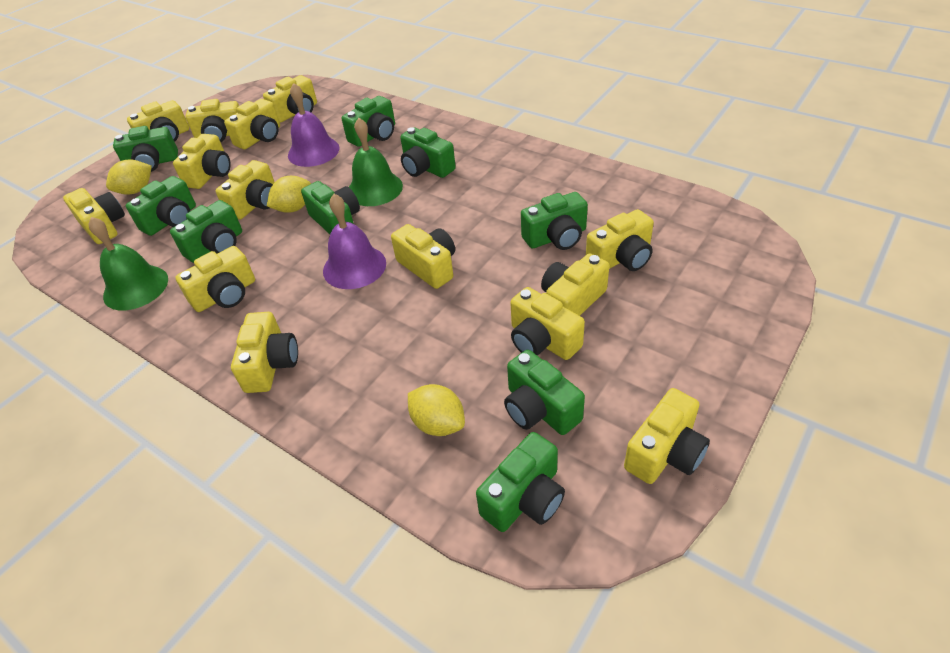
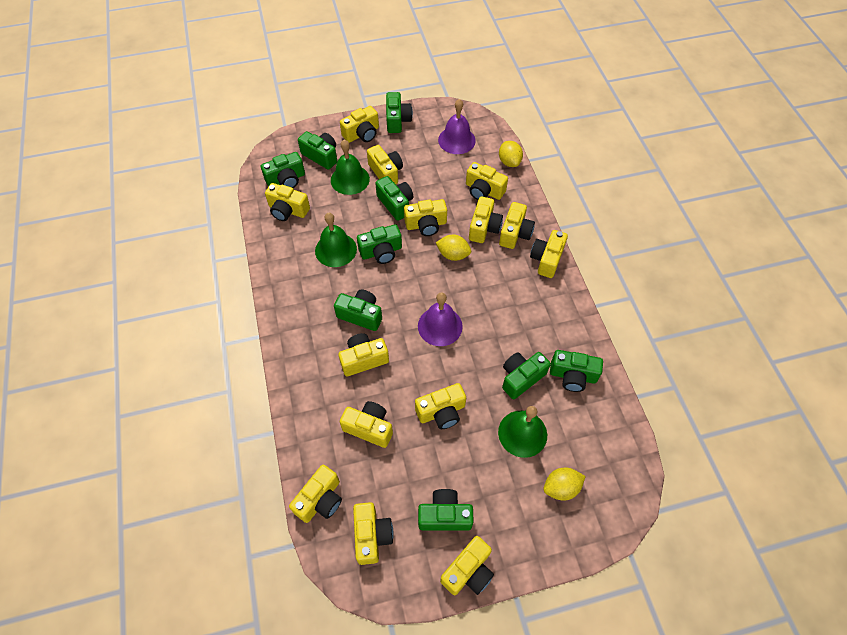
green bell: [88,217,168,310] [349,118,403,206] = 2 -> [315,213,357,267] [331,140,370,195] [498,406,547,458] = 3

